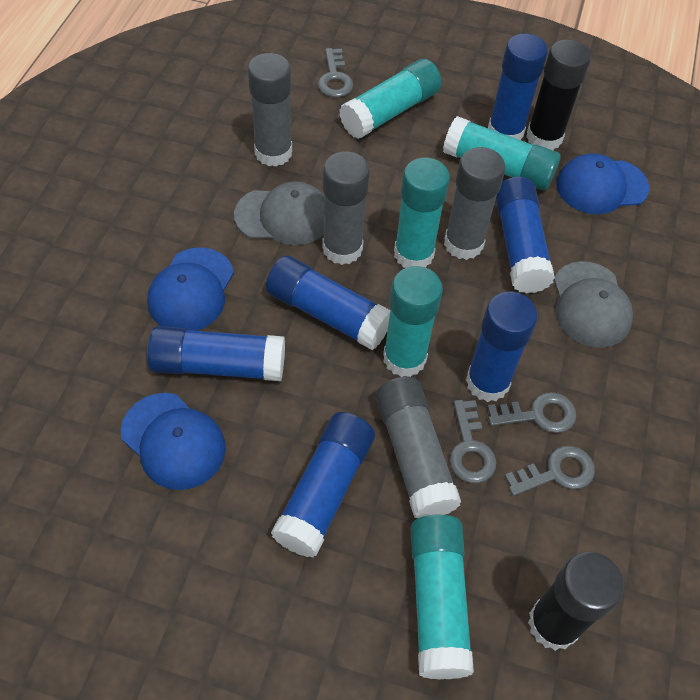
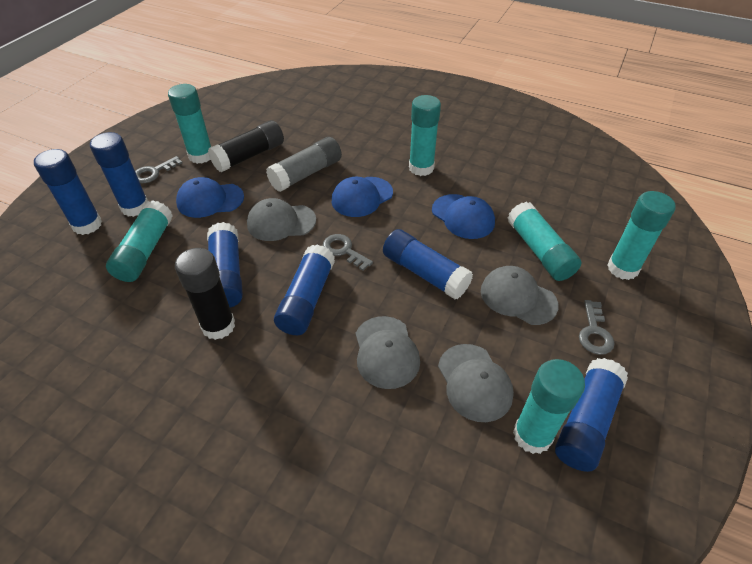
grey cap: [234,181,324,245] [554,261,633,348] = 2 -> [247,198,316,241] [356,316,420,389] [438,344,514,422] [481,266,558,325] = 4
grey glue stick: [248,53,292,167] [322,151,370,265] [375,376,461,519] [444,147,505,260] = 4 -> [266,137,342,192] = 1
grey key: [318,48,354,98] [449,400,496,483] [487,392,577,433] [505,446,595,496] = 4 -> [135,156,182,183] [322,234,373,271] [579,300,615,355] = 3
turquoise glue stick: [339,59,442,139] [383,266,443,377] [394,158,450,268] [410,515,474,680] [443,116,561,190] = 5 -> [106,200,173,282] [168,84,212,164] [409,95,441,176] [508,202,582,281] [513,359,585,454] [607,191,675,280] = 6

